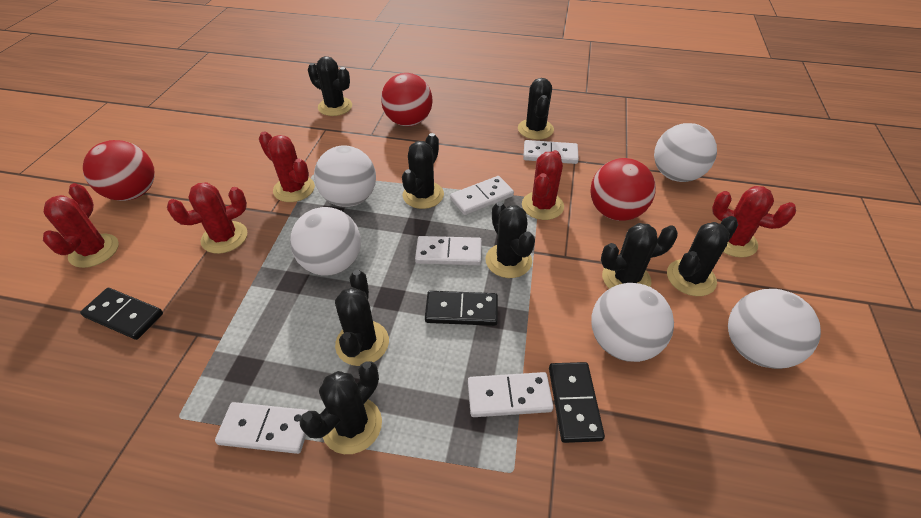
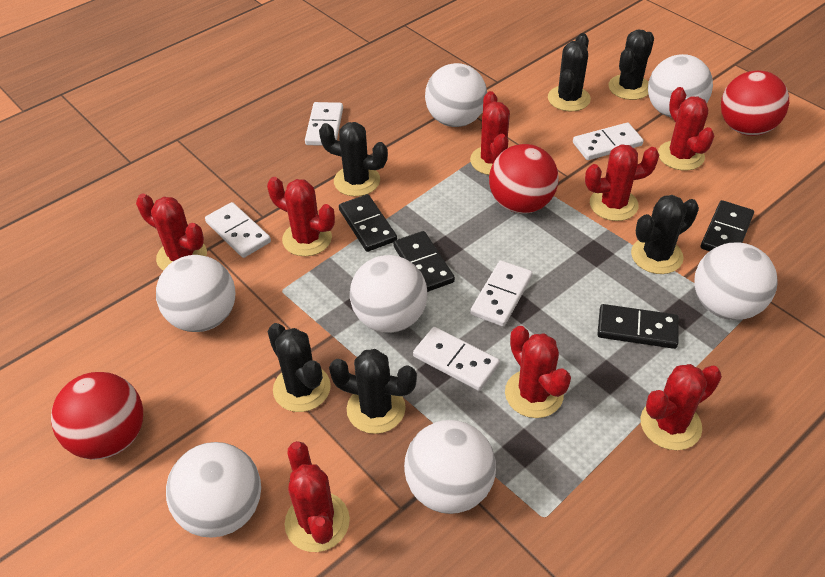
black cactus: [299,361,382,454] [308,56,352,116] [335,270,389,366] [402,133,444,209] [485,202,535,278] [518,78,554,140] [601,223,678,289] [667,216,738,296] = 8 -> [268,323,331,412] [319,122,388,197] [329,349,417,434] [548,33,591,111] [608,30,654,100] [631,195,699,274] = 6
black domino: [80,288,163,340] [425,291,498,326] [549,362,605,443] = 3 -> [339,194,397,252] [393,231,455,292] [597,304,679,349] [701,200,754,251] = 4
red cactus: [43,183,119,268] [167,182,247,254] [259,131,315,202] [522,150,564,220] [712,186,796,258] = 5 -> [136,193,207,271] [267,177,335,256] [285,441,350,552] [470,91,510,175] [505,326,571,418] [585,144,659,221] [640,364,722,450] [658,87,714,171] = 8
white ball: [290,207,361,275] [314,145,376,207] [591,283,674,362] [654,123,717,182] [728,289,821,369] = 5 -> [156,255,235,332] [166,442,261,538] [350,255,428,333] [404,420,496,514] [425,63,487,127] [648,54,713,118] [694,243,778,320] = 7

